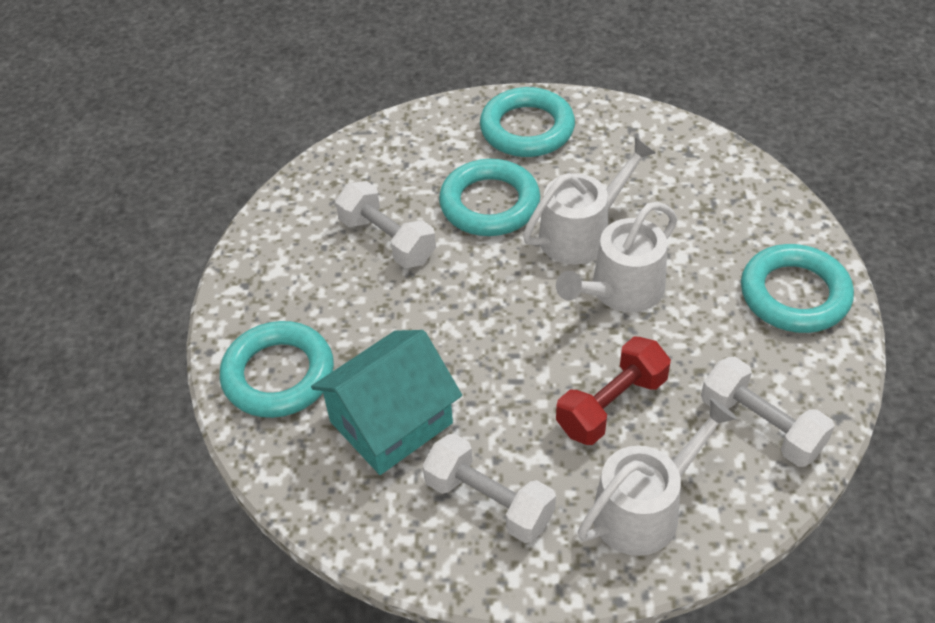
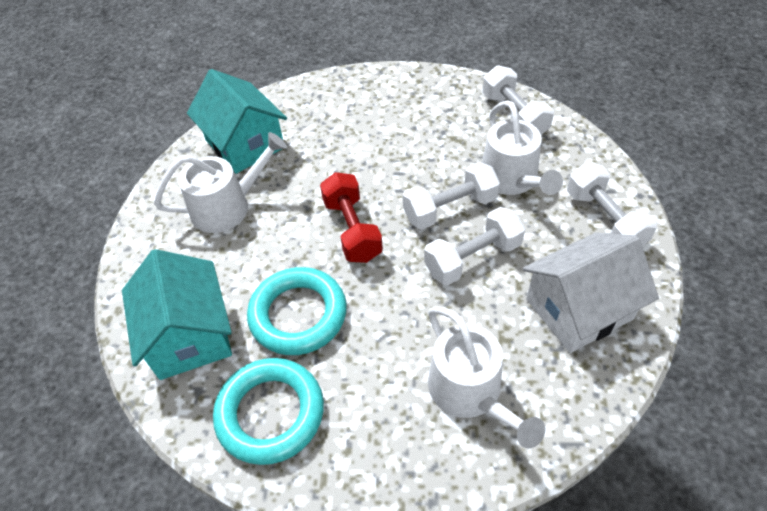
turquoise house: [311,330,462,475] = 1 -> [122,249,232,380] [187,69,287,174] = 2
turquoise ring: [220,321,334,418] [439,159,540,236] [480,87,575,157] [741,244,854,333] = 4 -> [213,358,324,465] [247,267,347,355] = 2
white dumbbell: [335,181,436,268] [422,434,556,543] [701,357,835,467] = 3 -> [403,162,500,229] [424,207,525,285] [482,65,554,135] [567,163,657,246] = 4
white house: none = 0 -> [523,232,659,353] = 1

